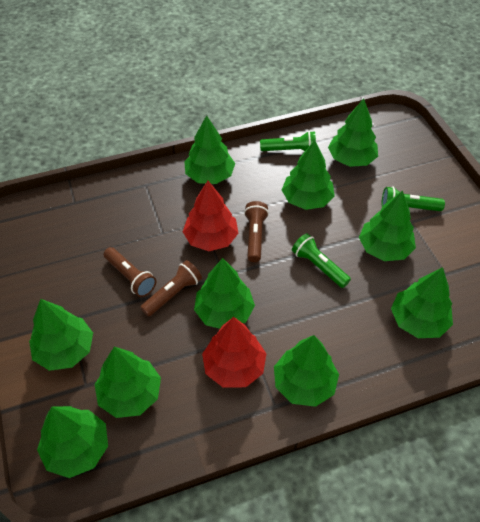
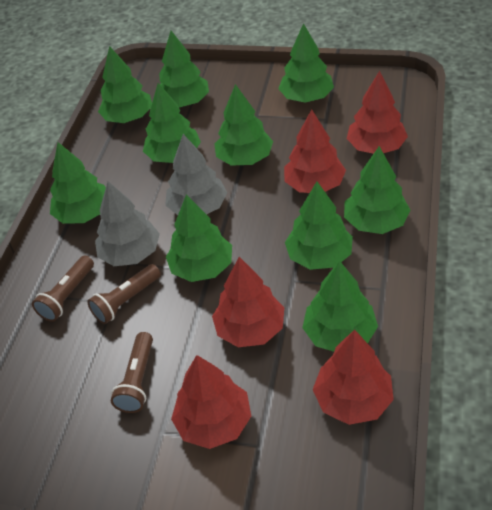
green flashlight: [260,131,316,151] [292,233,351,288] [382,187,445,211] = 3 -> none = 0
grey tree: none = 0 -> [95,181,160,266] [165,134,227,215] = 2
red tree: [183,181,239,251] [202,317,266,388] = 2 -> [171,355,251,449] [212,257,284,347] [284,109,346,193] [313,329,394,425] [347,71,408,154] = 5

